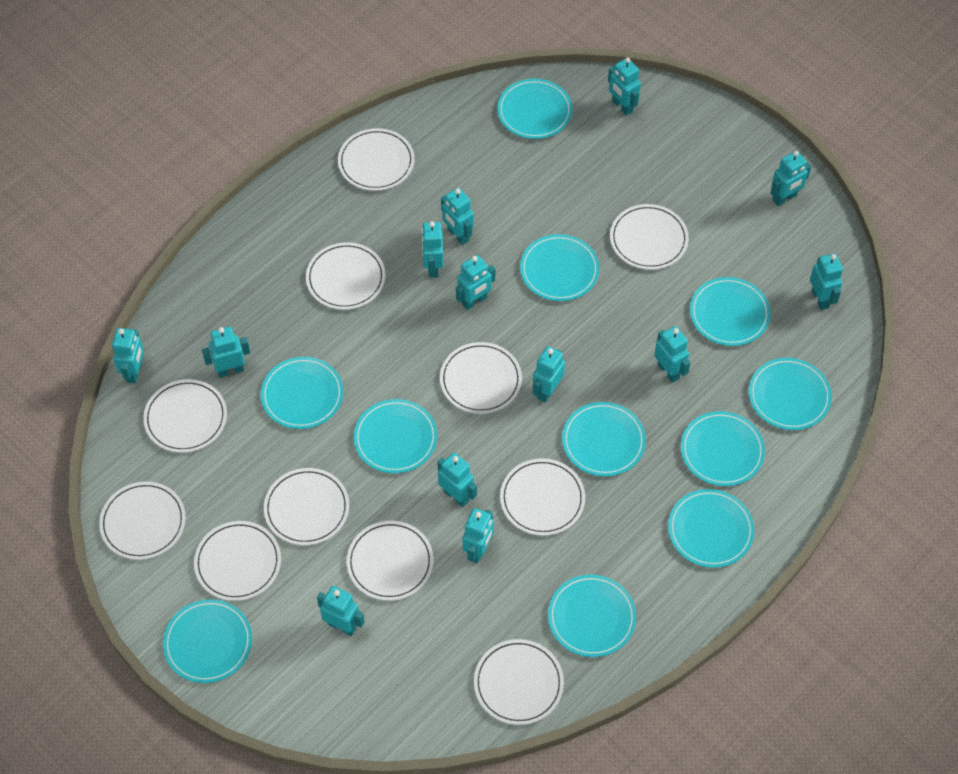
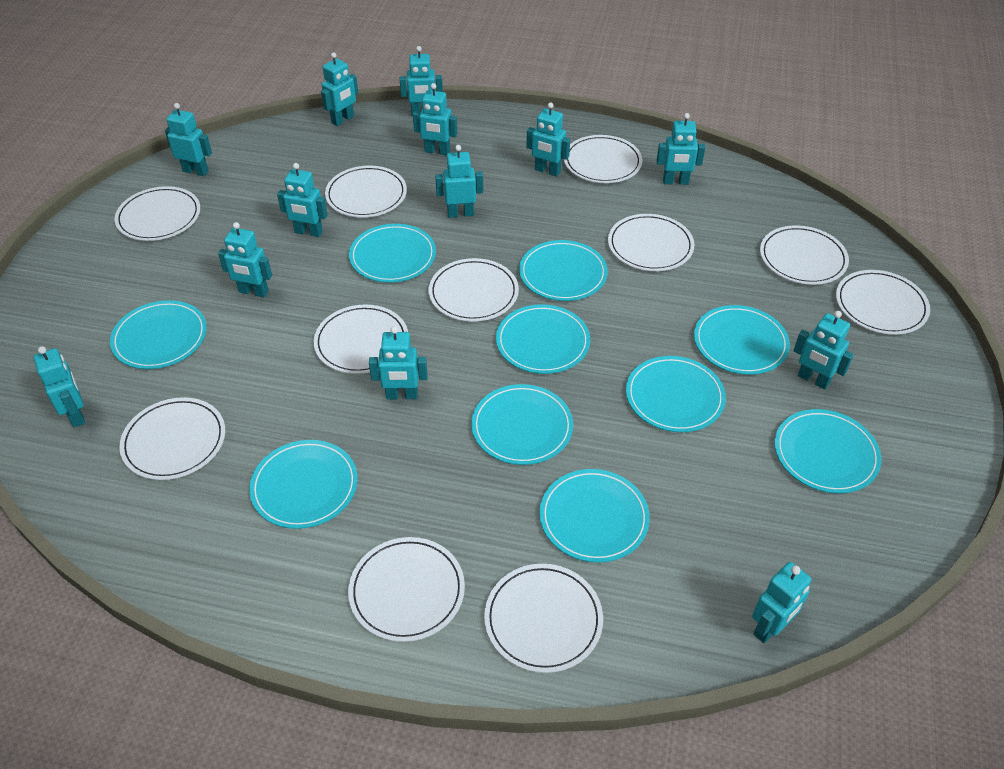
turquoise plate: [163,599,252,683] [261,357,343,429] [354,399,437,473] [497,79,572,139] [520,234,599,301] [548,575,636,657] [562,402,646,476] [668,489,754,568] [681,411,765,486] [690,277,771,346] [749,358,832,430] = 11 -> [110,300,207,369] [249,440,358,529] [349,224,436,283] [471,384,573,465] [496,304,590,374] [519,240,608,301] [540,469,650,563] [626,356,726,432] [694,305,790,375] [774,409,881,494] = 10

